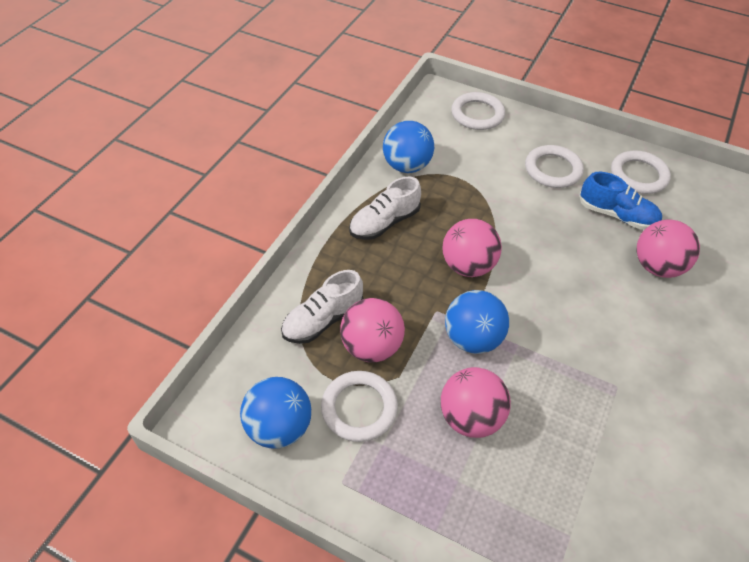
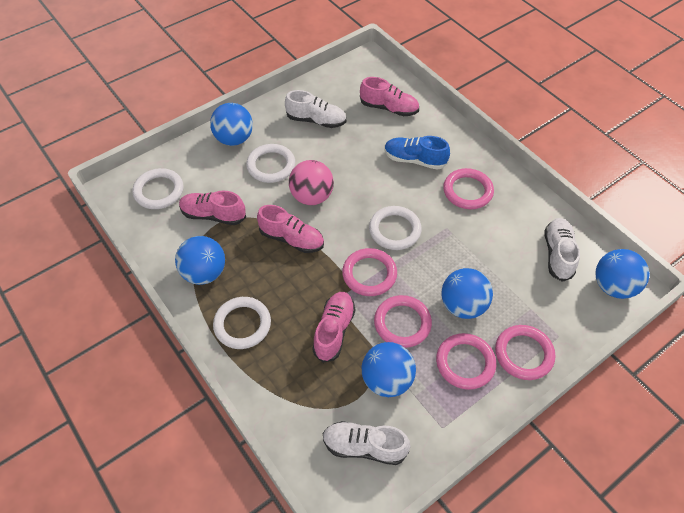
blue ball: [240,377,311,449] [383,121,434,173] [445,290,509,354] = 3 -> [175,236,225,285] [210,103,253,146] [362,342,416,397] [441,268,493,319] [596,249,650,299] = 5
pink ball: [340,298,405,363] [441,367,511,438] [443,219,502,277] [637,220,700,278] = 4 -> [289,160,334,205] = 1
pink ring: none = 0 -> [342,248,397,296] [374,295,432,348] [436,333,496,390] [443,168,494,209] [495,325,555,380] = 5
pink shoe: none = 0 -> [179,191,246,225] [257,205,324,253] [312,292,355,363] [360,77,419,116] = 4
white shoe: [281,270,363,344] [349,177,421,240] = 2 -> [285,90,346,128] [323,421,411,465] [544,218,580,282] = 3

